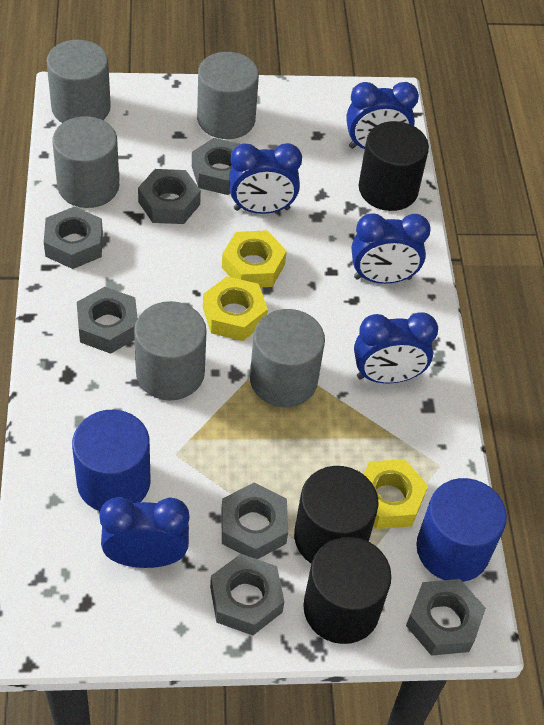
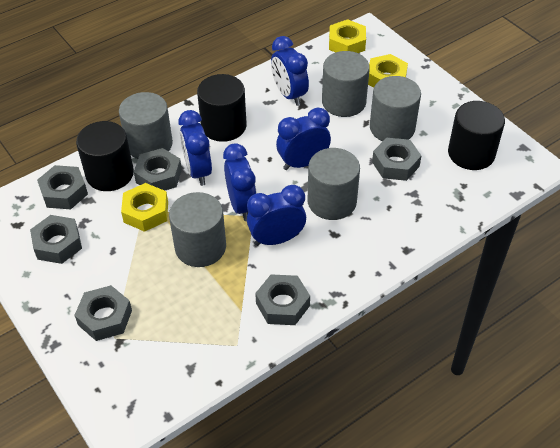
blue cylinder: [72,410,151,511] [416,478,507,582] = 2 -> none = 0
grey nut: [44,206,103,269] [77,287,138,354] [138,169,201,224] [192,138,240,195] [210,554,284,635] [221,483,288,559] [406,579,486,656] = 7 -> [30,215,82,264] [37,165,88,209] [74,285,132,341] [134,148,182,191] [255,274,310,325] [372,138,421,181] = 6

